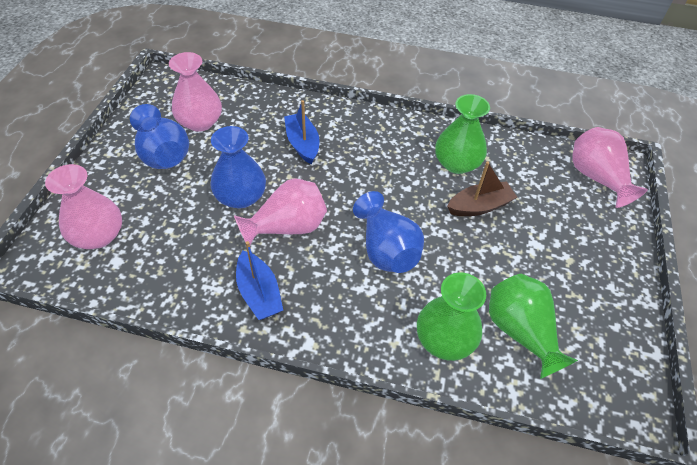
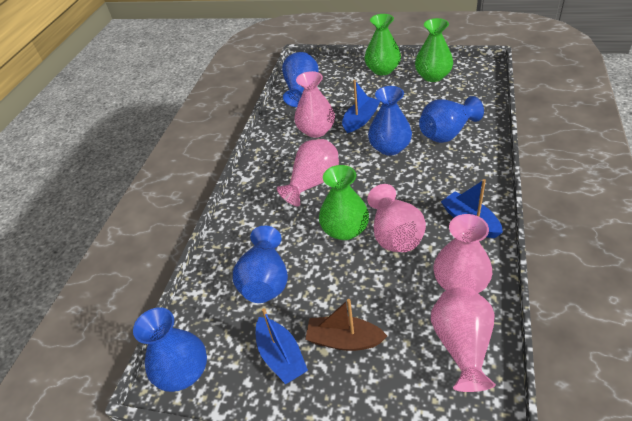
blue boat: [236,241,283,320] [284,100,319,165] = 2 -> [255,308,308,384] [342,80,380,133] [441,179,503,238] = 3
blue vase: [130,104,189,169] [210,126,266,208] [353,191,424,273] = 3 -> [133,307,207,392] [233,226,288,303] [282,52,319,107] [368,86,412,156] [419,96,484,143] = 5
pink vase: [45,164,122,249] [169,52,222,132] [234,178,327,245] [572,127,648,208] = 4 -> [277,139,339,207] [294,71,335,138] [367,184,426,252] [431,287,496,392] [433,214,492,293] = 5

